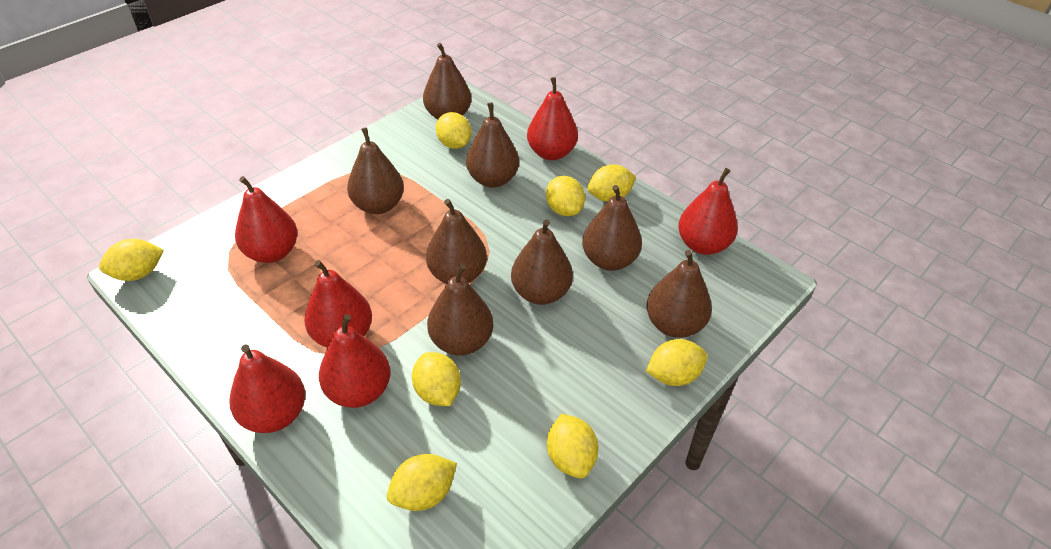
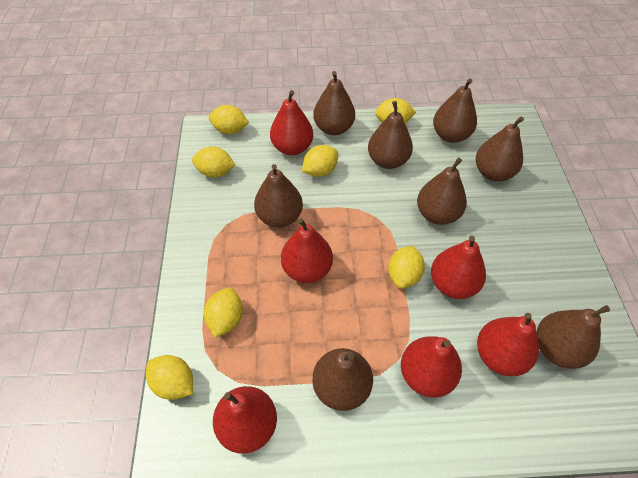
yellow lemon: [99,239,164,281] [387,454,457,511] [412,352,461,406] [436,112,471,149] [546,176,585,216] [547,414,598,479] [588,164,636,202] [646,339,707,386] = 8 -> [146,355,193,400] [192,146,235,178] [204,288,243,338] [209,105,249,134] [302,145,338,177] [375,98,416,123] [388,246,425,289] = 7

